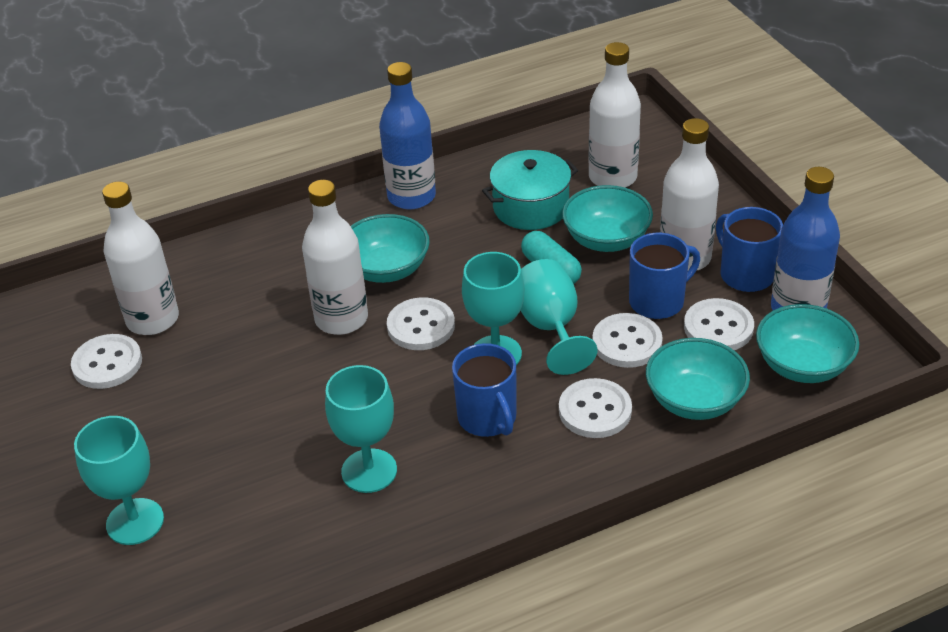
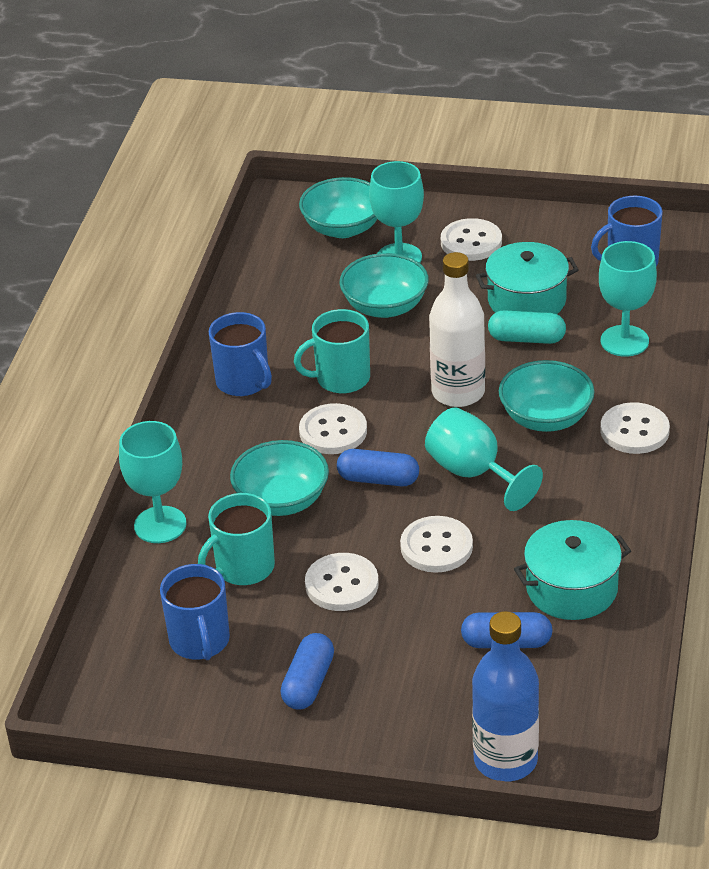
blue bottle: [379,62,436,210] [771,167,840,310] = 2 -> [472,611,539,782] = 1
blue capsule: none = 0 -> [281,633,334,710] [337,449,419,486] [461,612,552,648] = 3
turquoise mug: none = 0 -> [198,493,275,585] [294,309,370,394] = 2
turquoise pot: [482,150,578,230] = 1 -> [476,242,579,314] [514,520,631,620] = 2
white bottle: [102,182,179,335] [302,180,368,335] [588,42,641,187] [660,118,719,270] = 4 -> [429,252,485,407] = 1

